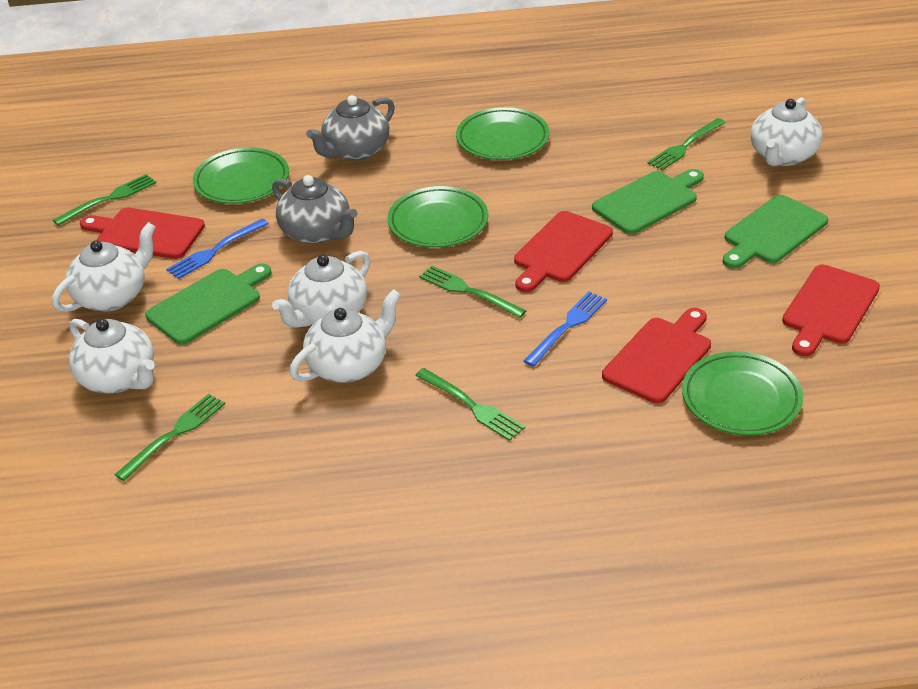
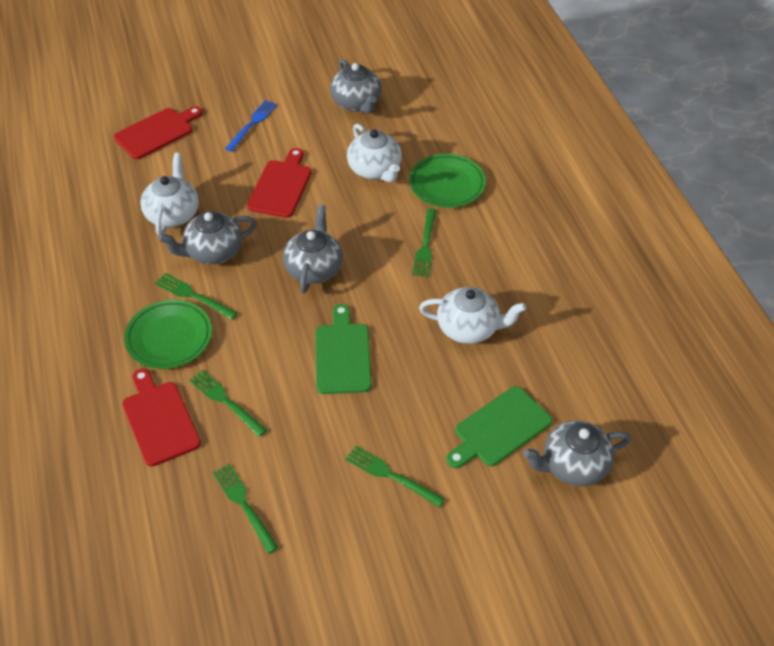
blue fork: [166,219,269,279] [524,292,607,367] = 2 -> [225,100,277,152] = 1
green cutting board: [145,263,272,344] [592,169,704,234] [723,195,828,269] = 3 -> [315,304,372,394] [446,386,552,468] = 2
green plate: [193,147,289,204] [387,186,488,248] [456,107,550,160] [682,351,803,435] = 4 -> [124,300,212,369] [409,154,486,208] = 2
grey teapot: [272,175,358,244] [306,95,395,161] = 2 -> [158,211,257,265] [283,205,343,293] [330,59,382,114] [523,420,631,486] = 4
red cutting board: [80,208,205,259] [514,211,613,292] [602,308,711,403] [782,264,880,356] = 4 -> [114,106,202,159] [122,369,201,466] [247,148,312,218] = 3
white teapot: [52,222,156,312] [69,319,155,393] [272,251,370,328] [289,289,401,383] [751,97,822,166] = 5 -> [140,153,199,236] [347,124,402,182] [419,287,526,344] = 3

